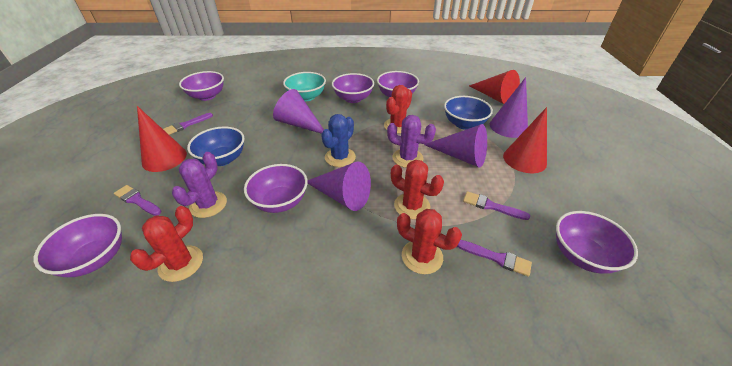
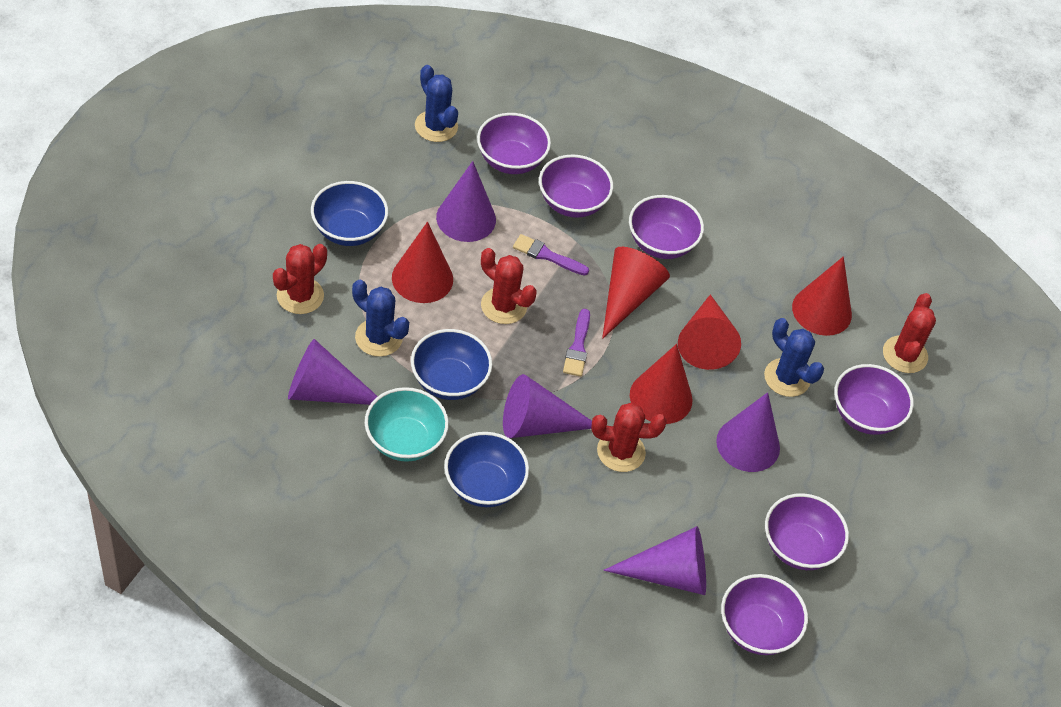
blue bowl: [187,127,244,166] [444,96,493,130] = 2 -> [311,181,388,246] [411,329,492,400] [444,432,529,507] = 3
blue cactus: [321,114,356,167] = 1 -> [352,280,409,357] [415,65,458,142] [764,318,824,397] = 3
purple brush: [114,185,162,216] [163,113,213,135] [457,240,532,277] [463,191,530,220] = 4 -> [513,234,589,276] [563,309,590,377] = 2
purple cactus: [172,152,227,218] [387,115,436,168] = 2 -> none = 0
purple cone: [273,89,324,134] [308,162,371,211] [424,124,487,168] [490,77,528,138] = 4 -> [288,339,378,405] [436,161,496,242] [503,374,592,438] [604,526,706,595] [716,392,780,472] = 5
red cone: [137,106,187,172] [469,70,520,104] [503,107,547,173] = 3 -> [392,222,453,303] [602,247,670,339] [630,344,693,424] [678,294,741,370] [792,256,852,336] = 5

